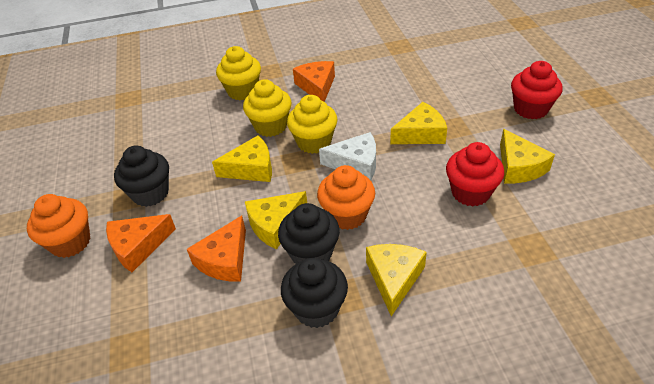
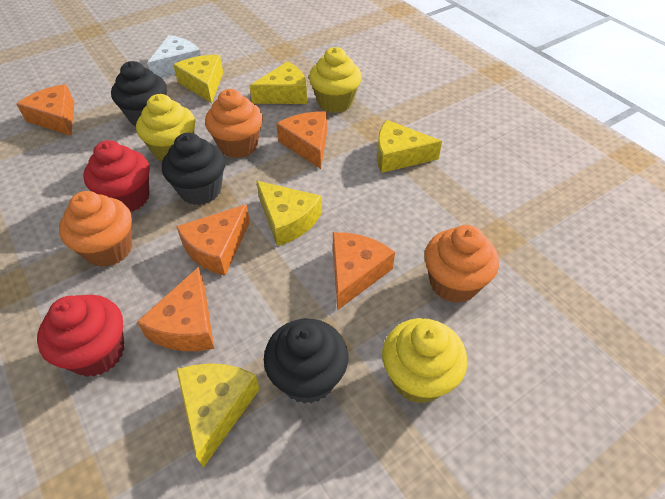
orange cheese: [106,214,176,272] [187,216,246,282] [293,61,335,102] = 3 -> [16,84,74,136] [137,267,214,351] [176,204,250,276] [276,112,327,169] [333,232,395,311] = 5
orange cupcake: [27,194,90,258] [317,165,375,230] = 2 -> [59,191,132,267] [205,89,263,158] [424,225,499,303] = 3

